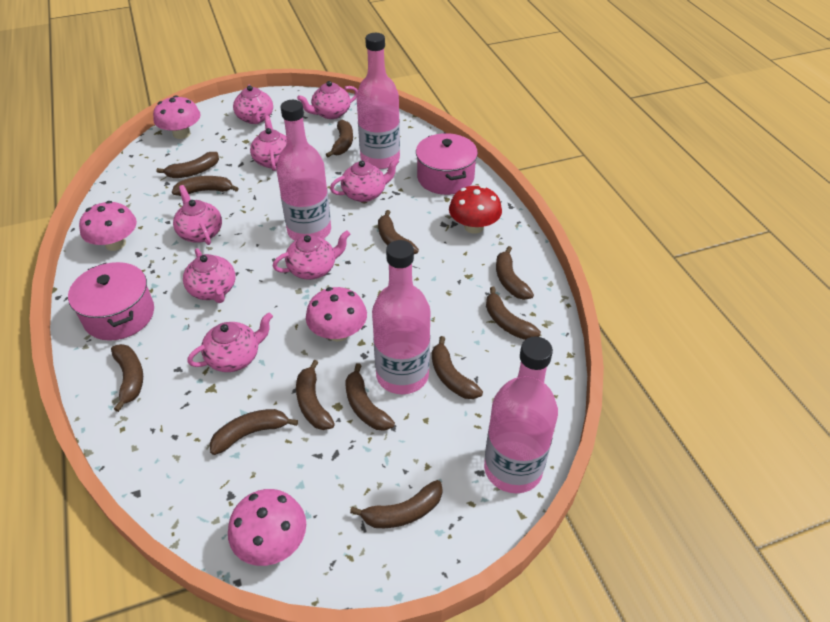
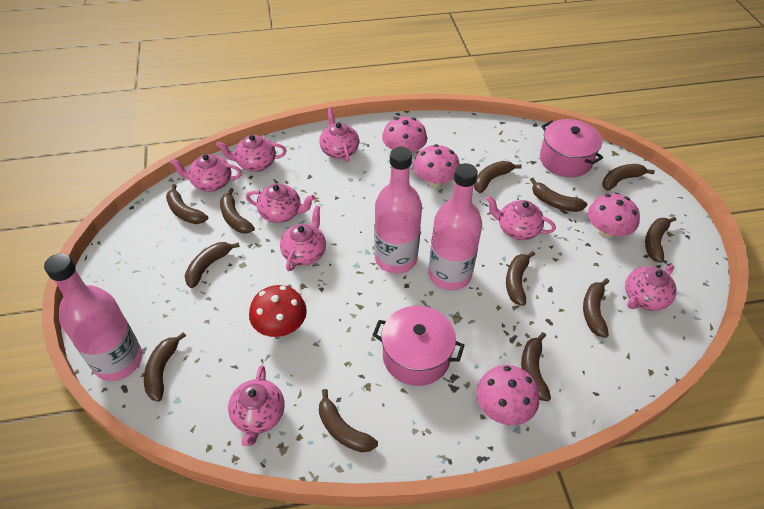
pink bottle: [276,100,331,241] [356,33,400,169] [372,240,431,394] [484,336,558,493] = 4 -> [44,253,142,381] [374,147,422,273] [428,163,482,290] = 3

